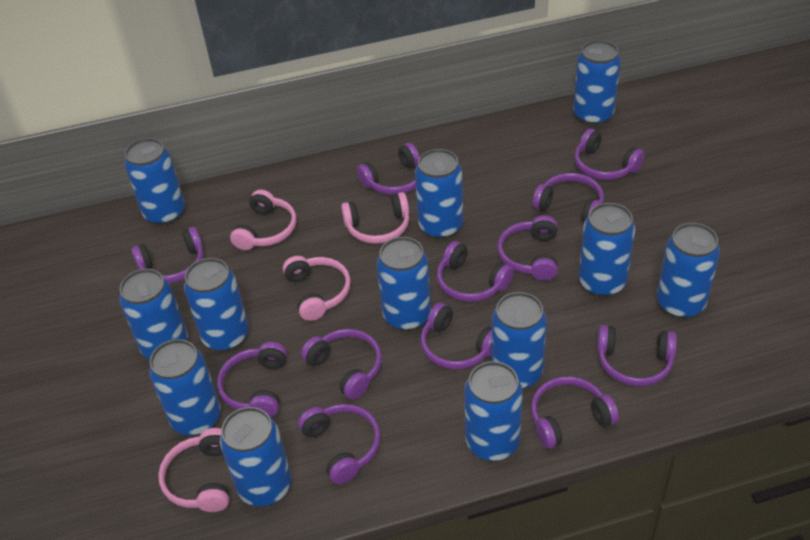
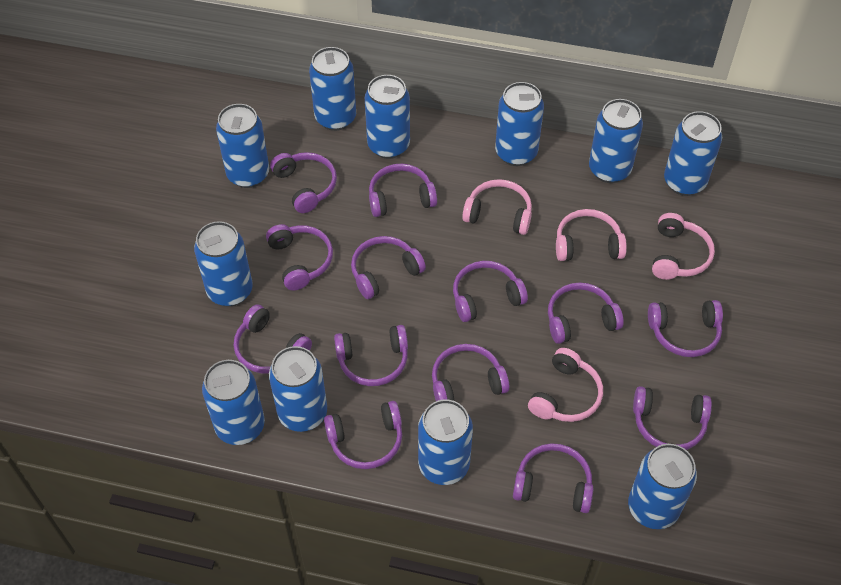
blue can: [119,269,188,359] [125,138,185,225] [149,339,221,436] [184,258,249,352] [220,407,291,507] [377,237,431,331] [415,149,463,239] [464,361,523,461] [491,292,547,389] [573,40,621,126] [579,203,635,297] [657,223,720,319] = 12 -> [194,221,253,307] [202,360,265,445] [216,104,269,188] [269,346,327,432] [309,47,356,131] [365,75,410,159] [418,400,473,485] [495,82,544,166] [589,99,643,183] [628,444,697,529] [664,111,722,196] = 11
purple headphones: [131,227,204,283] [217,342,287,417] [298,404,381,484] [301,329,382,400] [357,143,420,195] [421,303,491,369] [437,241,514,302] [497,215,558,281] [531,377,619,449] [533,173,604,223] [574,128,645,180] [597,325,677,386] = 12 -> [234,304,312,374] [266,224,333,290] [270,152,337,213] [324,401,402,469] [334,325,408,386] [351,236,426,299] [369,164,437,217] [432,344,509,401] [453,261,528,322] [513,443,594,513] [548,283,624,344] [633,386,712,450] [648,300,723,357] = 13

